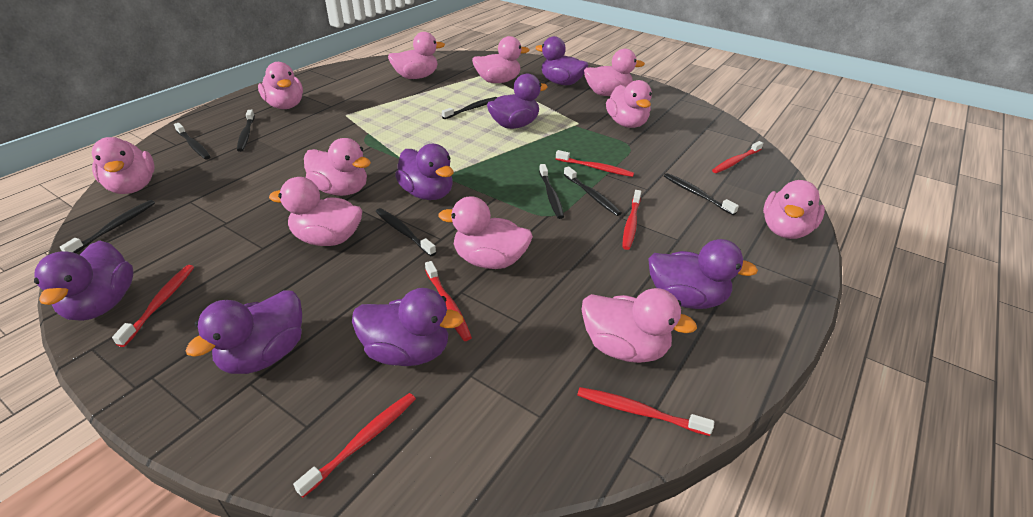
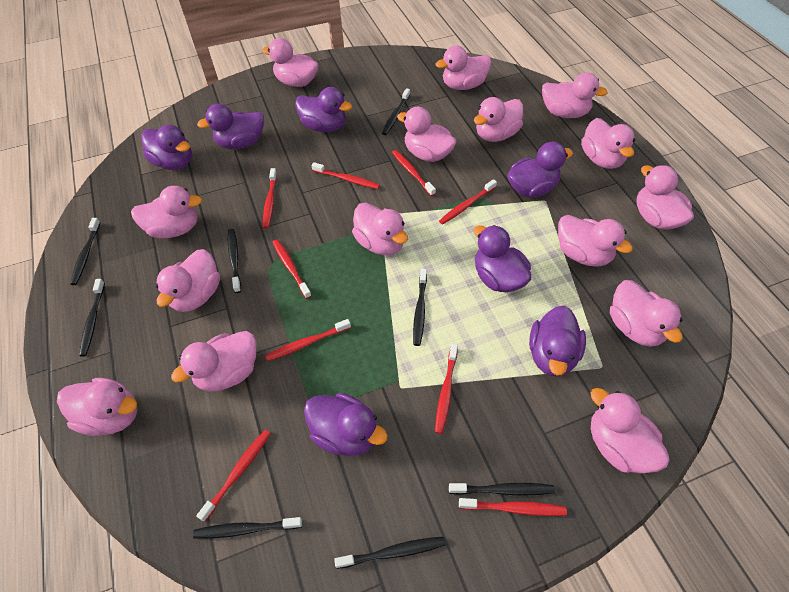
pink duck: [92,137,155,194] [258,62,303,109] [269,177,362,246] [304,138,371,196] [388,32,445,79] [438,196,533,269] [472,36,530,83] [581,288,697,363] [584,49,645,96] [606,80,652,128] [763,180,825,239] = 11 -> [57,378,138,436] [131,186,202,238] [155,249,220,312] [171,331,256,392] [262,38,319,87] [352,203,408,255] [397,107,457,162] [435,45,491,90] [474,97,523,142] [542,72,608,118] [558,215,633,266] [581,118,635,169] [590,388,669,474] [610,280,683,347] [636,165,694,230] = 15
red toothbrush: [112,265,194,347] [293,393,416,497] [425,261,472,341] [556,150,634,177] [577,387,714,436] [622,190,641,250] [712,141,763,173] = 7 -> [196,430,271,522] [263,168,277,229] [265,319,351,361] [273,239,312,299] [311,162,380,189] [392,150,436,196] [435,344,458,434] [439,179,497,224] [459,498,567,516] = 9

